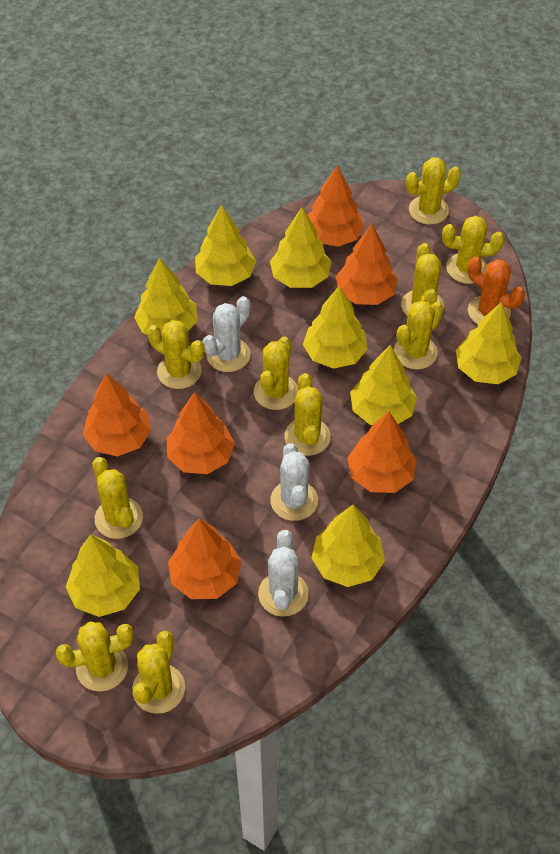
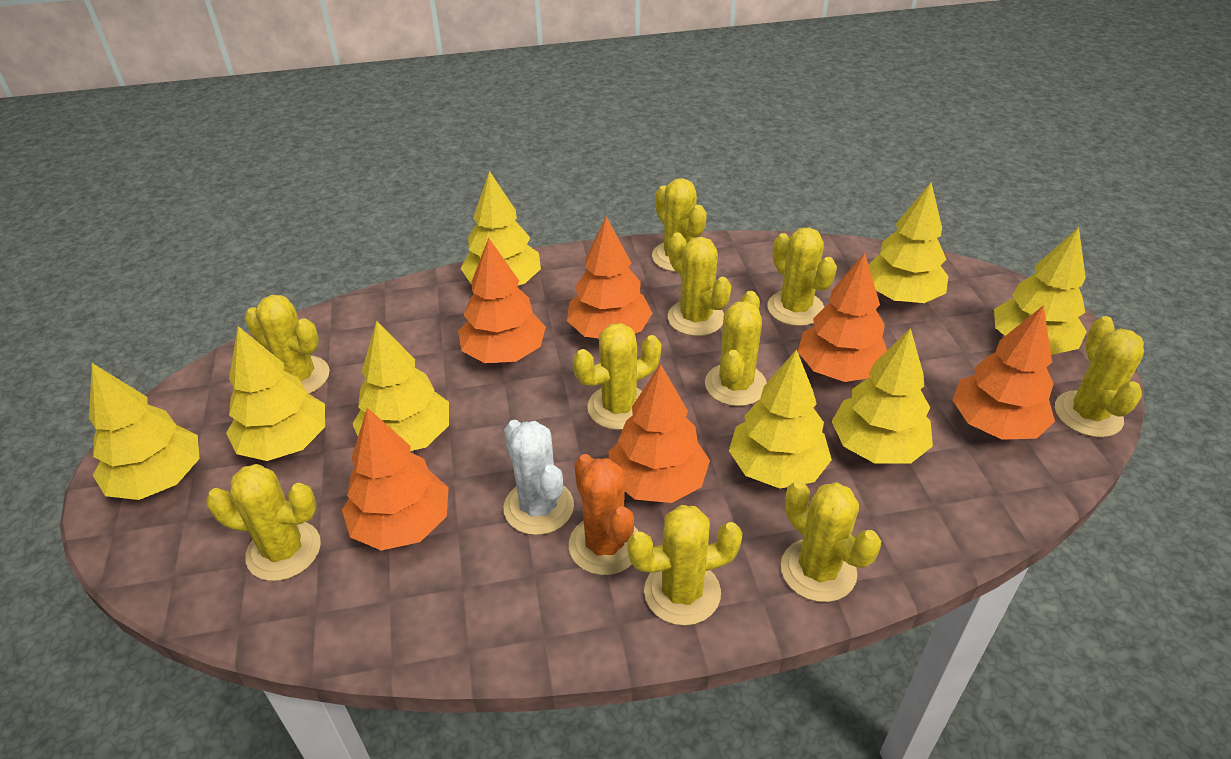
white cactus: [203,296,250,372] [258,530,309,617] [270,443,318,521] = 3 -> [504,420,574,535] = 1

